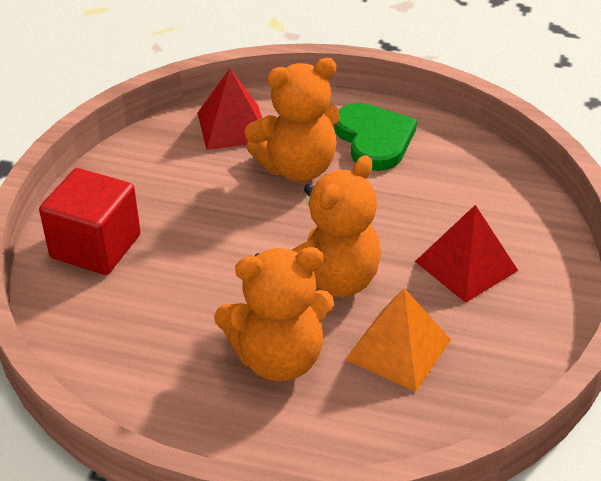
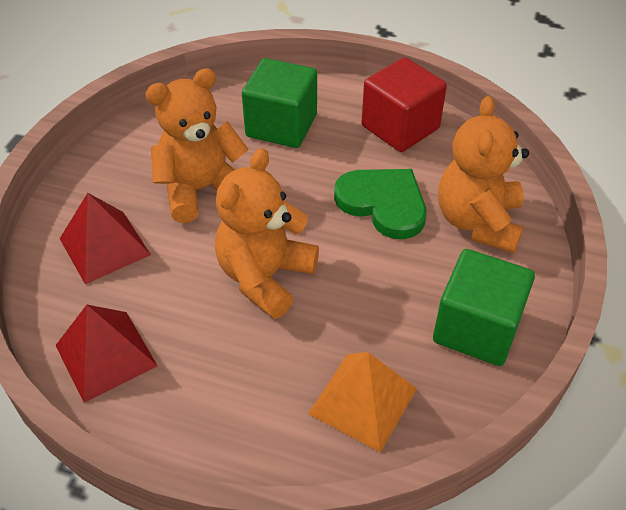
green cube: none = 0 -> [242,58,317,148] [433,249,535,366] = 2

